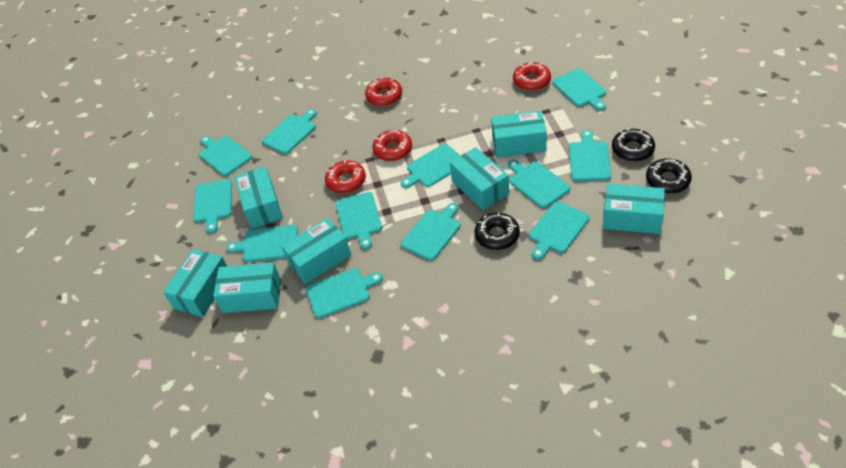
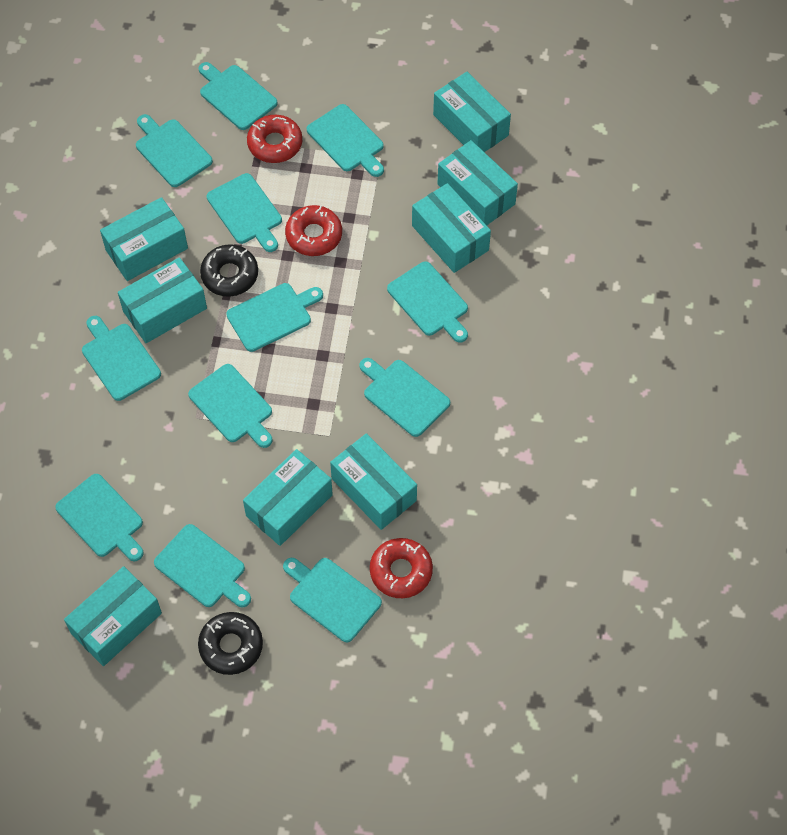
black donut: [474,212,520,250] [612,128,655,162] [646,159,692,193] = 3 -> [198,612,263,675] [200,244,258,297] = 2
red donut: [325,160,366,193] [365,77,402,106] [372,130,412,161] [513,62,551,91] = 4 -> [247,115,302,163] [285,205,342,256] [370,538,433,598] = 3
turquoise box: [163,249,227,317] [213,262,281,313] [235,166,283,229] [281,218,351,284] [450,147,509,210] [491,111,547,157] [603,184,665,234] = 7 -> [64,566,162,666] [100,197,188,281] [118,257,207,343] [243,449,333,546] [330,433,417,530] [412,183,491,273] [433,72,511,152] [438,140,518,225] = 8

